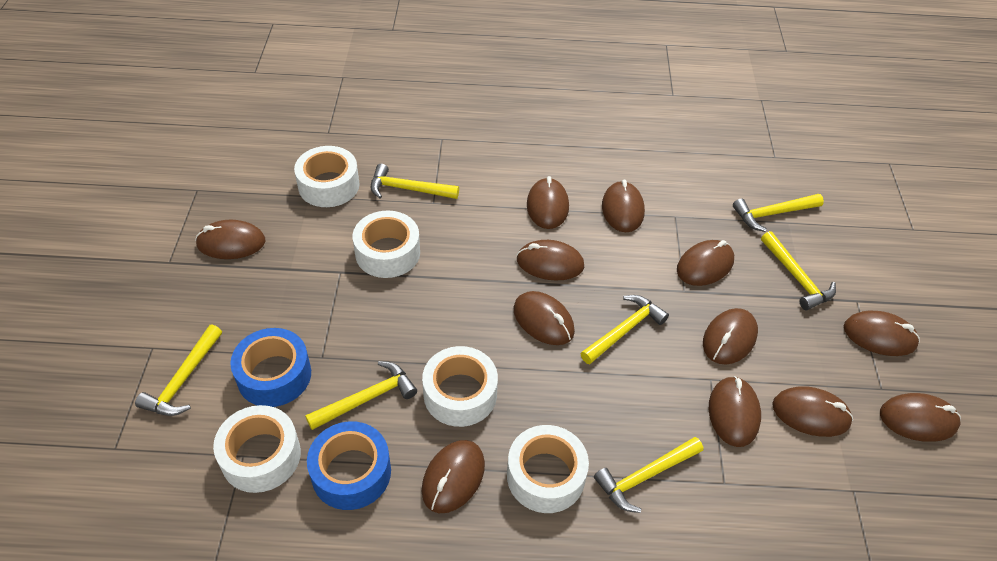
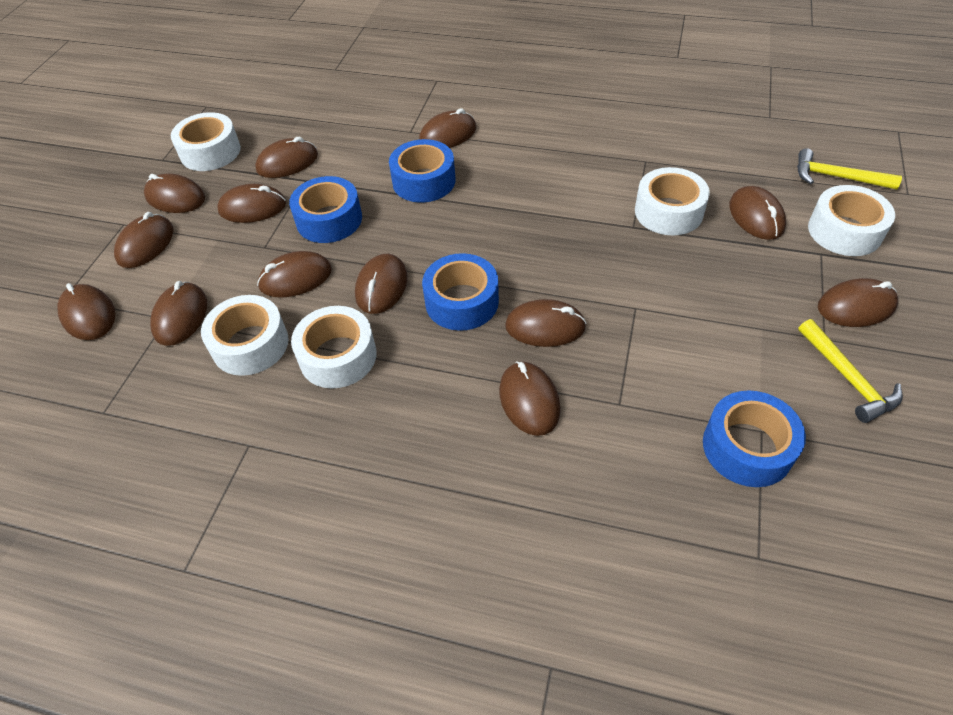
blue tape: [230,328,311,407] [307,421,391,510] = 2 -> [289,176,362,243] [389,139,456,203] [422,253,499,331] [703,390,806,487] = 4
brown mouse: [195,220,266,259] [422,440,485,513] [513,291,575,345] [517,240,584,281] [527,176,569,229] [602,180,645,232] [677,240,734,286] [703,308,758,364] [709,376,761,447] [772,386,853,437] [844,311,920,356] [880,393,961,442] = 12 -> [57,283,116,340] [114,212,174,268] [144,173,205,213] [150,281,207,346] [217,184,286,223] [255,137,318,178] [257,251,332,298] [355,254,407,314] [419,108,476,148] [499,361,561,436] [505,299,587,347] [729,186,786,240] [818,278,898,327] = 13
yellow hammer: [135,325,222,416] [305,361,417,430] [371,164,459,199] [580,295,669,364] [594,437,703,513] [733,194,824,232] [761,231,836,310] = 7 -> [797,148,902,190] [798,319,903,423] = 2

